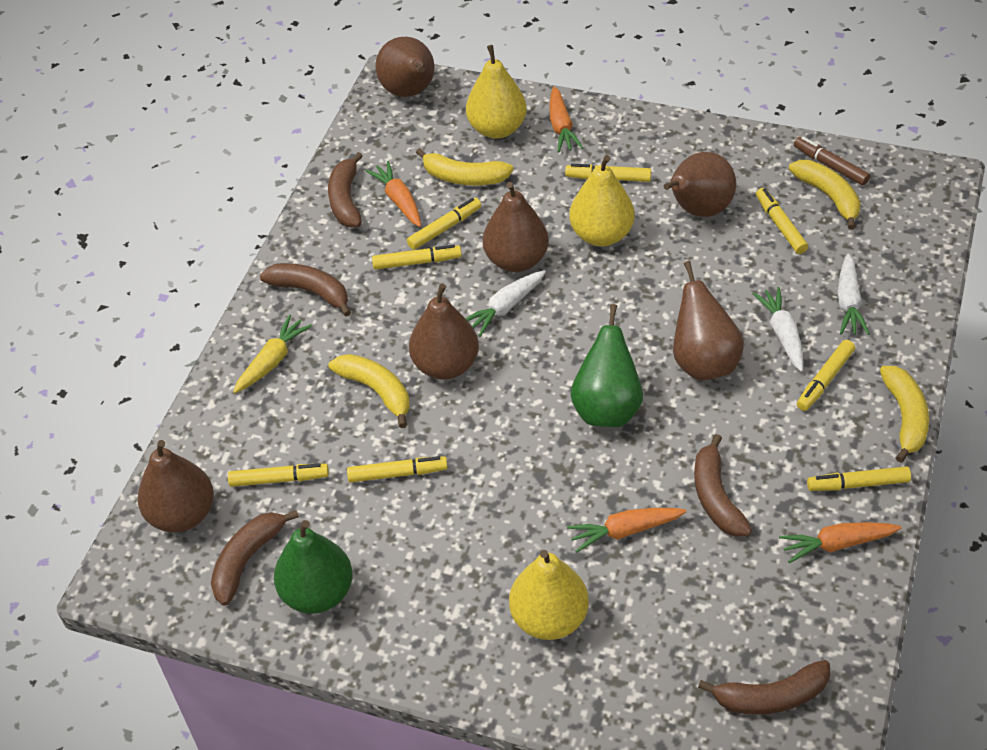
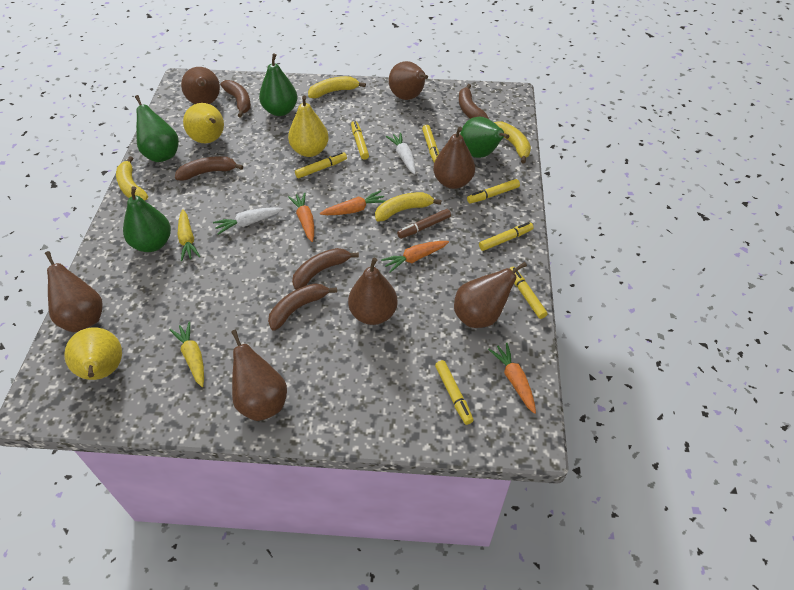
brown pear: [138,440,214,532] [375,37,434,97] [409,284,479,379] [483,182,549,272] [664,152,736,217] [673,261,744,381] = 6 -> [45,251,103,332] [181,67,220,104] [231,330,287,421] [348,258,398,325] [389,61,428,100] [433,127,475,189] [454,262,527,328] = 7
green pear: [274,520,353,614] [571,304,643,427] = 2 -> [123,186,171,252] [135,95,179,162] [259,53,297,116] [460,117,509,158] = 4
white carrot: [465,270,546,337] [752,287,804,372] [837,254,870,335] = 3 -> [213,207,283,235] [386,132,416,174] = 2
yellow carrot: [233,315,312,393] = 1 -> [170,321,204,387] [177,209,200,261] = 2
yellow marker: [228,463,329,487] [347,456,448,482] [372,245,462,270] [407,198,481,250] [565,164,651,182] [756,188,808,254] [797,340,855,411] [807,466,911,491] = 8 -> [295,152,347,178] [351,121,369,160] [422,125,439,162] [435,360,474,425] [467,179,520,204] [479,222,534,251] [509,267,548,319] = 7

